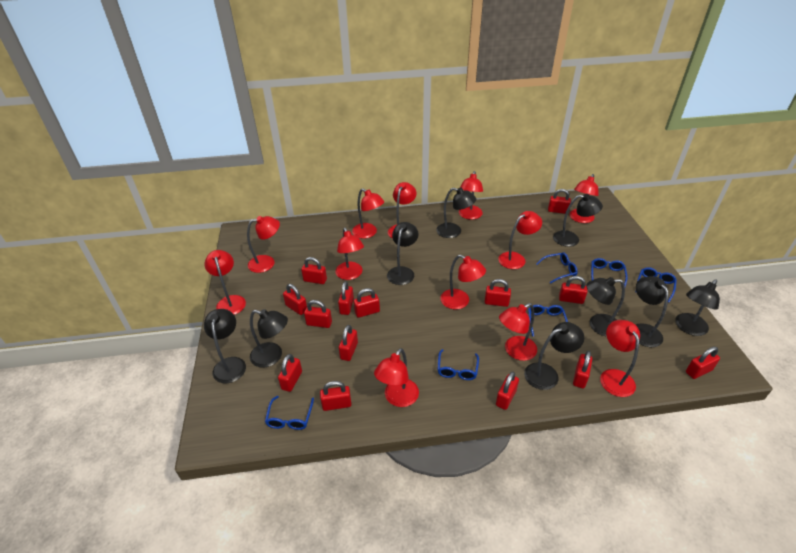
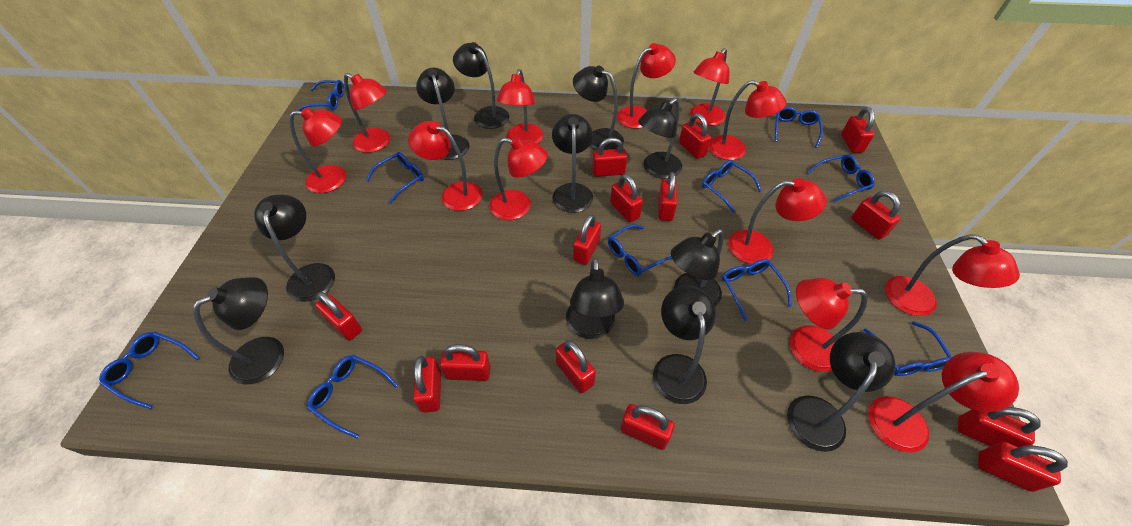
black lamp: [204,309,246,383] [250,309,288,368] [387,222,418,285] [436,187,476,238] [524,322,584,390] [553,194,603,247] [586,277,625,336] [636,276,668,347] [675,279,720,336] = 9 -> [193,277,284,385] [254,195,335,302] [416,68,469,160] [453,42,509,129] [552,114,593,213] [566,258,624,339] [573,65,624,151] [638,98,682,179] [653,285,716,404] [671,229,724,307] [787,332,895,452] = 11
blue glasses: [265,396,314,430] [437,349,479,380] [528,305,568,337] [536,252,578,284] [591,258,628,287] [636,267,677,302] = 6 -> [99,332,200,409] [298,80,344,111] [307,355,398,438] [366,152,424,204] [608,224,672,276] [702,160,762,213] [722,259,792,321] [775,107,823,148] [807,154,875,202] [864,321,952,376] = 10

